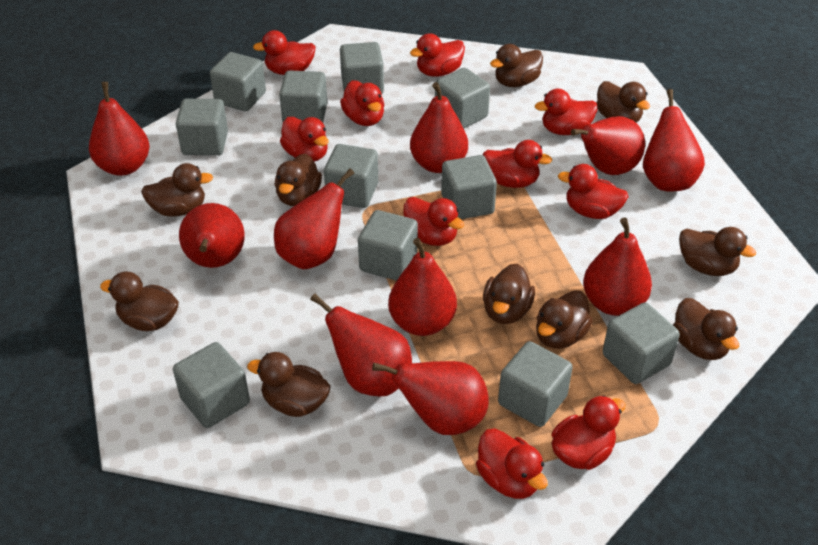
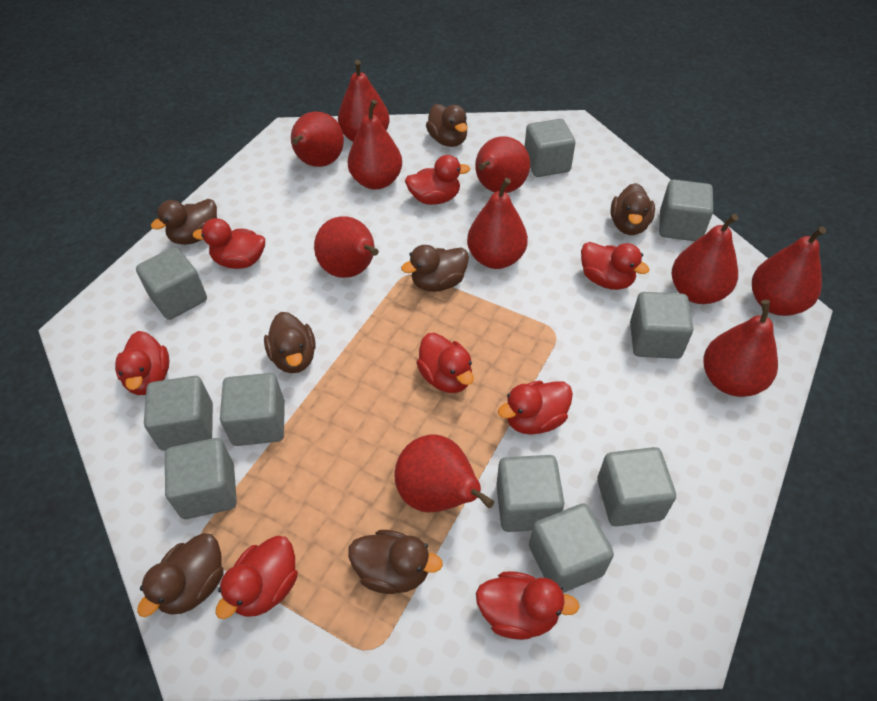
brown duck: [100,272,179,331] [141,163,213,217] [247,352,331,417] [275,153,322,206] [483,264,535,324] [490,44,543,87] [536,290,593,349] [596,81,650,123] [673,298,739,360] [679,227,756,276] = 10 -> [137,533,224,617] [151,199,217,245] [264,312,316,373] [348,530,443,594] [401,245,469,292] [426,104,468,147] [611,183,655,235] = 7
grey cube: [173,342,250,428] [176,99,228,155] [210,52,266,111] [279,70,327,123] [324,144,378,208] [340,42,384,94] [358,210,418,281] [435,68,490,129] [441,155,497,219] [498,341,573,427] [603,303,680,384] = 11 -> [136,247,207,320] [144,376,213,451] [165,438,237,519] [220,373,285,446] [496,455,564,532] [524,119,575,177] [529,503,614,593] [597,447,676,526] [630,292,693,359] [659,180,713,241] = 10
red duck: [253,30,316,75] [280,117,328,162] [340,80,384,126] [403,197,464,246] [410,33,465,77] [476,428,548,499] [483,140,552,188] [535,89,598,135] [552,395,626,470] [558,164,629,219] = 10 -> [115,331,169,395] [193,218,265,269] [216,536,298,619] [405,155,470,205] [416,333,474,393] [476,571,580,640] [498,381,573,435] [581,242,650,290] = 8

